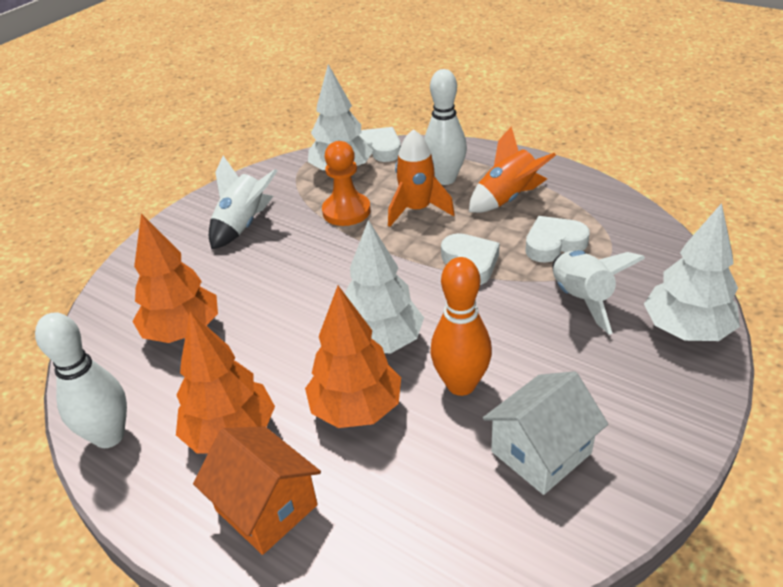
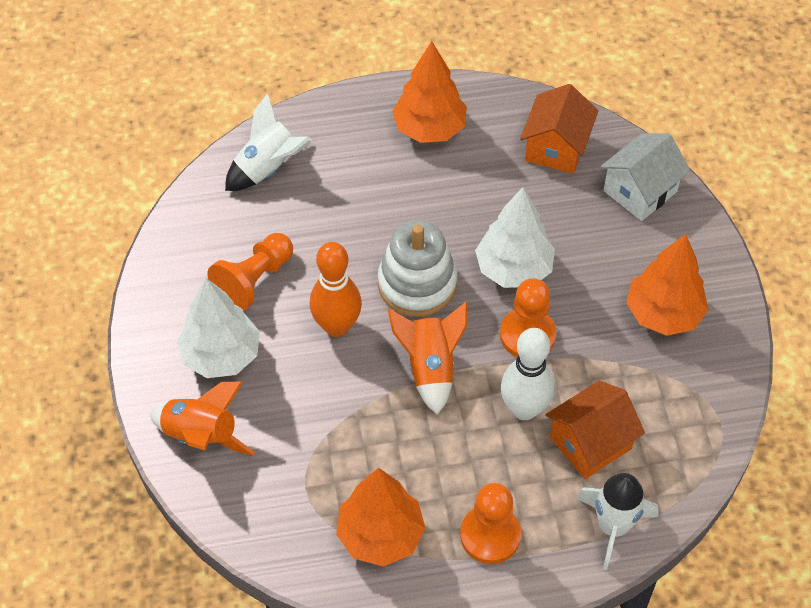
orange house: [193,426,321,555] = 1 -> [520,84,598,174] [546,381,645,479] = 2
orange pawn: [322,141,371,226] = 1 -> [207,233,293,311] [460,483,521,564] [500,278,556,357] = 3
white bowling pin: [35,312,127,448] [424,69,467,185] = 2 -> [501,328,555,420] = 1
white heart: [359,127,401,162] [441,233,500,285] [525,216,590,263] = 3 -> none = 0
white stacking toy: none = 0 -> [378,220,457,317] = 1
white tree: [308,64,373,170] [345,220,424,353] [644,203,740,341] = 3 -> [177,278,260,378] [475,188,555,288] = 2

